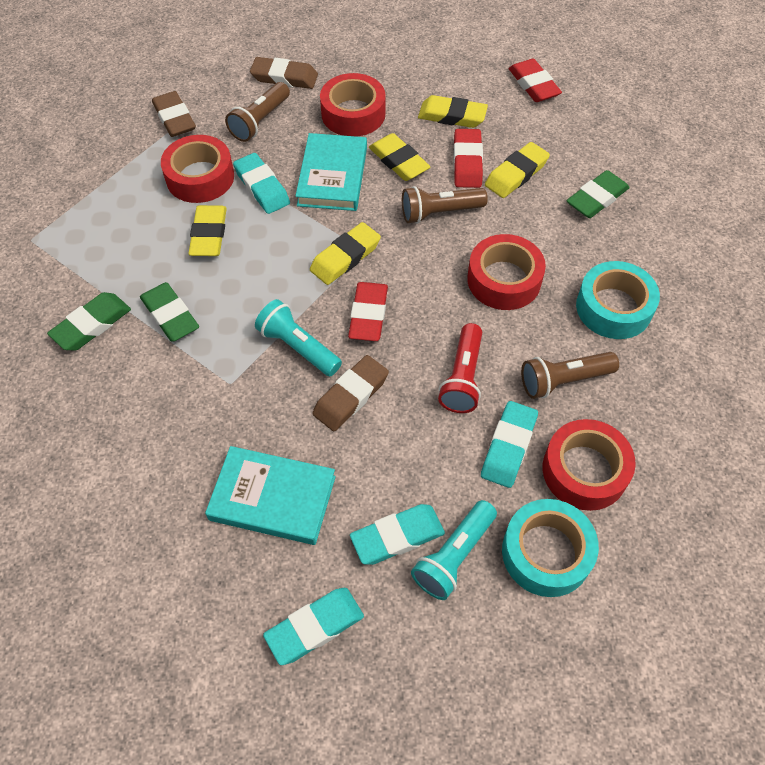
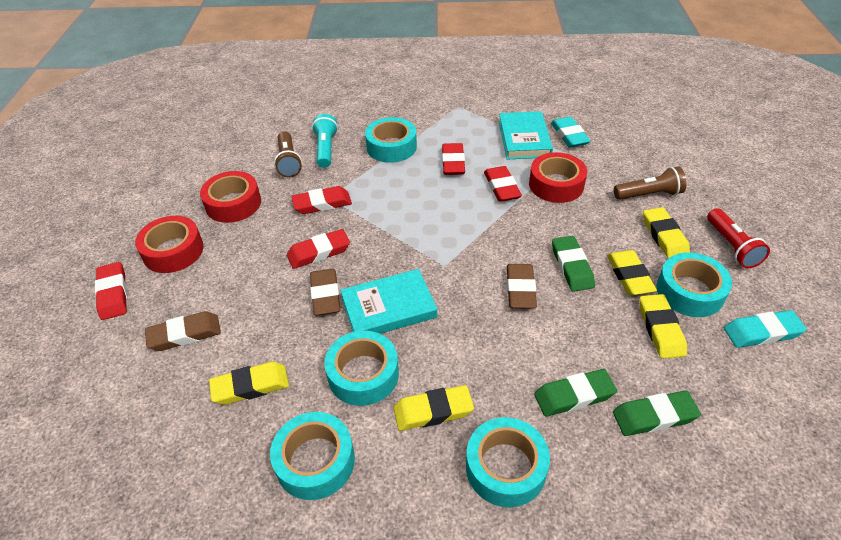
brown flashlight: [225,82,290,142] [402,186,488,224] [521,352,619,399] = 3 -> [274,131,302,177] [614,166,687,200] = 2
red eraser: [348,282,388,341] [453,129,483,188] [508,59,562,102] = 3 -> [95,262,127,320] [287,229,350,269] [291,186,352,214] [442,143,465,175] [484,166,522,202] = 5
red tape: [161,135,234,203] [320,73,386,137] [467,234,546,310] [543,419,636,511] = 4 -> [135,216,204,273] [200,171,261,223] [529,152,587,203] = 3
turquoise eraser: [233,153,290,214] [263,588,364,665] [350,504,445,565] [481,401,538,488] = 4 -> [551,117,591,148] [724,310,807,348] = 2
turquoise flashlight: [255,299,342,376] [411,500,497,600] = 2 -> [312,114,338,168] = 1
turquoise tape: [502,499,599,597] [576,261,660,339] = 2 -> [270,412,355,500] [324,331,399,406] [365,117,417,163] [466,417,550,507] [656,252,732,317] = 5

